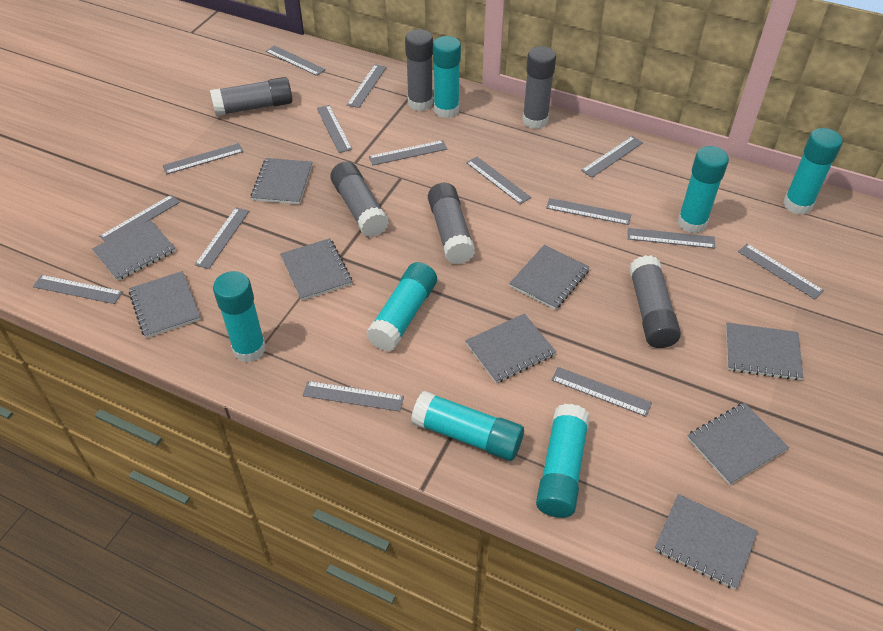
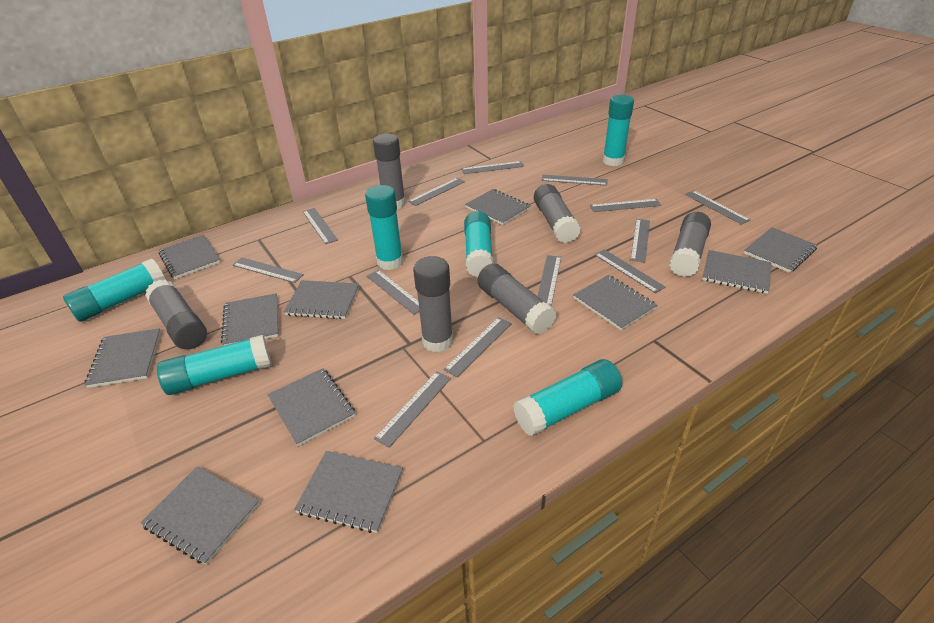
grey notebook: [92,220,176,281] [129,271,201,338] [251,158,313,204] [280,238,352,301] [465,313,556,383] [509,245,590,310] [654,494,758,590] [687,403,789,485] [726,323,803,381] = 9 -> [85,328,161,388] [140,467,260,565] [158,235,221,279] [221,293,279,346] [268,368,355,446] [284,280,359,319] [294,451,403,533] [465,189,531,225] [573,275,657,330] [702,250,772,294] [744,227,818,273] = 11
grey ruler: [33,275,123,304] [99,195,180,242] [163,143,243,174] [195,207,249,269] [266,45,326,76] [302,381,404,412] [317,105,352,153] [347,64,387,108] [369,140,447,166] [466,157,531,204] [546,198,631,225] [552,367,652,417] [581,136,643,178] [628,228,715,248] [738,244,824,299] = 15 -> [233,257,304,283] [303,208,338,244] [367,270,420,315] [374,371,451,448] [408,178,465,206] [443,317,512,377] [461,161,524,174] [538,255,561,306] [542,175,608,186] [590,199,661,212] [594,249,666,293] [630,219,650,262] [685,190,750,225] = 13
turquoise glue stick: [213,271,266,362] [366,262,437,351] [411,391,524,461] [433,36,461,118] [536,404,590,518] [678,146,729,233] [783,128,843,215] = 7 -> [63,258,166,322] [157,335,272,395] [365,185,404,270] [464,211,493,277] [513,359,622,436] [603,95,634,166] = 6

